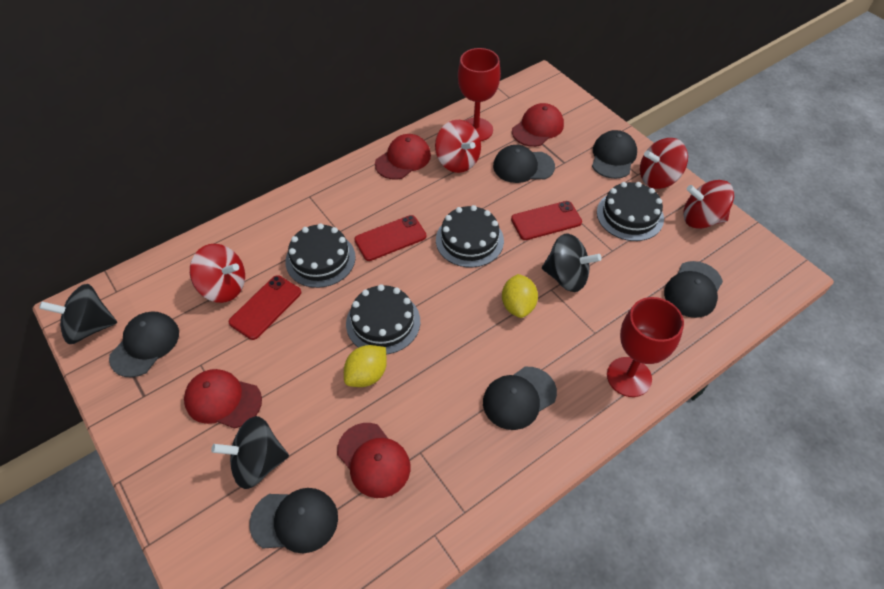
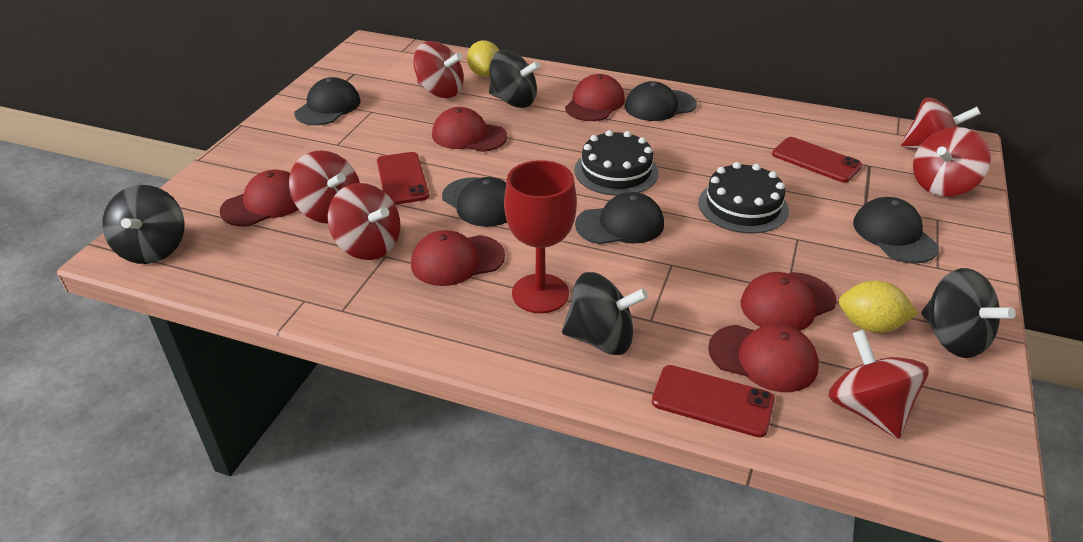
black cake: [285,223,356,288] [346,284,420,354] [436,205,504,267] [597,182,664,241] = 4 -> [574,130,659,196] [698,162,789,233] = 2
black cap: [109,311,179,377] [249,488,338,553] [483,367,557,430] [493,145,555,183] [592,130,637,179] [664,261,723,318] = 6 -> [295,77,361,125] [442,177,507,227] [575,192,664,244] [625,81,697,121] [853,197,939,263] = 5
black spinning top: [39,284,117,344] [211,416,289,489] [542,234,602,292] = 3 -> [102,185,184,264] [489,50,540,108] [562,272,648,355] [921,268,1016,358] = 4
red cap: [184,369,262,429] [337,423,410,498] [375,134,431,180] [512,103,564,147] = 4 -> [220,170,299,227] [411,230,505,286] [432,107,507,152] [565,74,625,121] [708,324,819,392] [741,272,837,331] = 6
red goblet: [458,48,501,141] [607,297,684,397] = 2 -> [504,160,577,313] = 1
red spinning top: [190,244,245,303] [435,120,481,173] [640,138,688,189] [683,180,734,229] = 4 -> [289,150,360,224] [328,183,400,260] [413,41,464,98] [829,330,929,439] [901,97,981,150] [913,127,991,197] = 6

